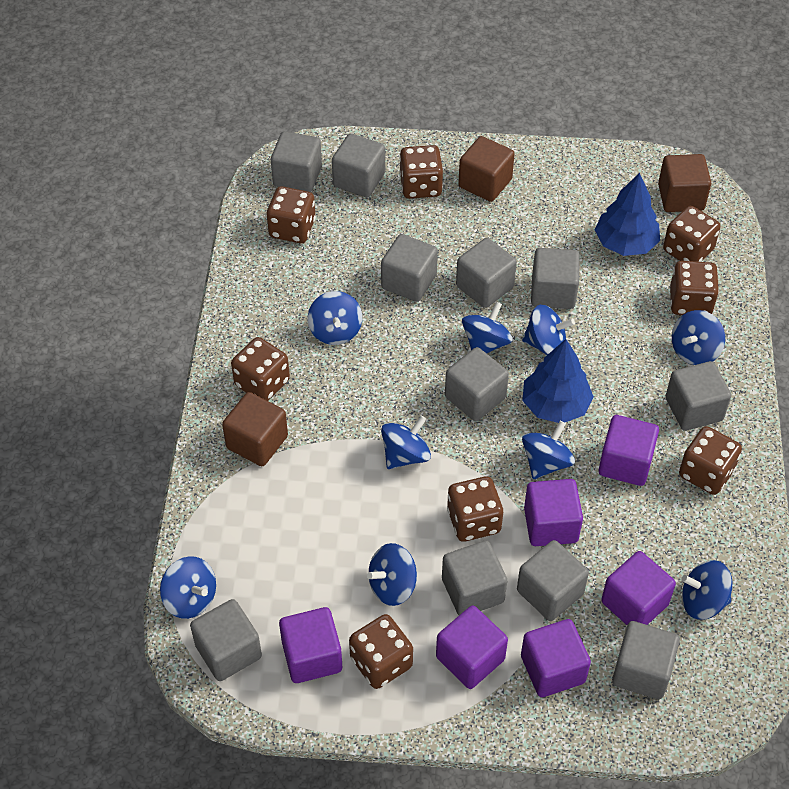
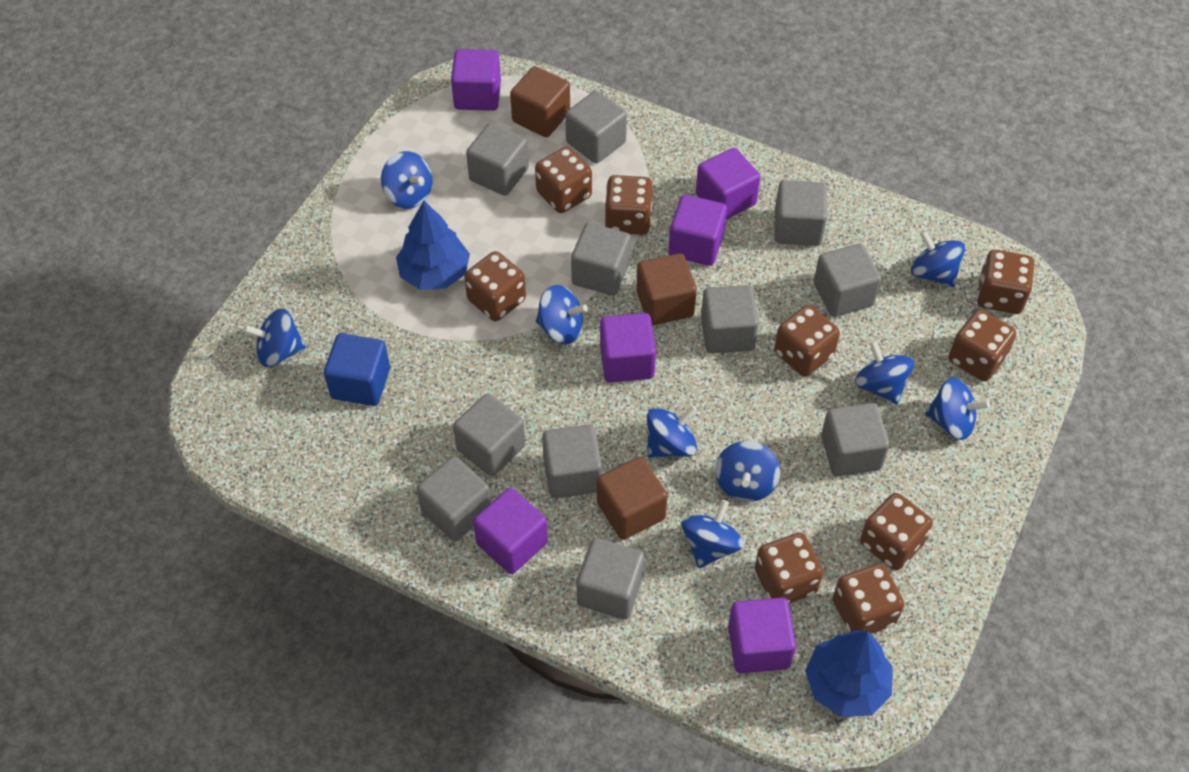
blue cube: none = 0 -> [324,333,390,406] = 1
brown dice: [231,337,290,401] [267,186,316,243] [349,614,413,689] [399,145,443,199] [447,476,503,542] [663,206,720,262] [670,261,719,315] [679,426,742,495] = 8 -> [464,251,526,321] [535,147,592,213] [604,175,653,235] [755,533,823,604] [774,305,840,377] [833,563,904,634] [860,493,933,571] [948,310,1016,381] [977,250,1034,314] = 9

